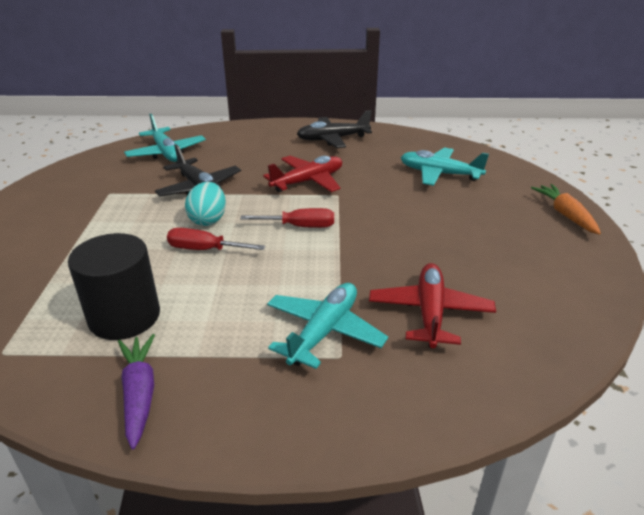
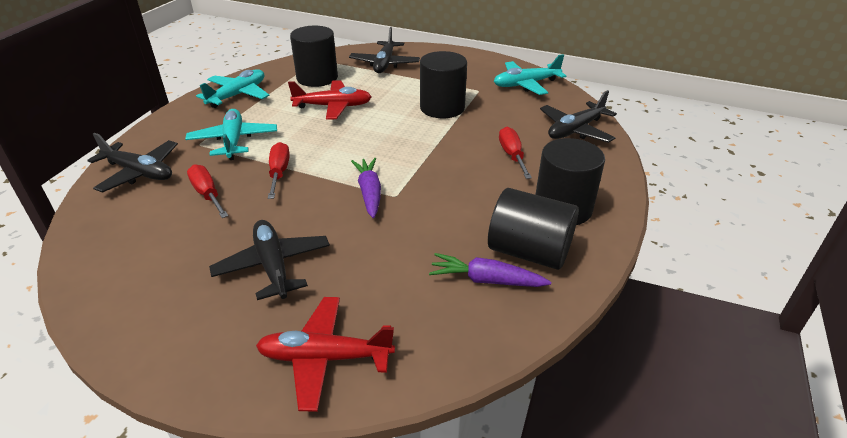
black cylinder: [68,233,160,340] = 1 -> [290,26,338,87] [420,51,467,118] [488,188,579,270] [535,138,605,225] = 4
black plane: [155,144,241,196] [297,110,372,148] = 2 -> [87,133,178,193] [209,220,330,300] [349,27,420,73] [540,90,617,143] = 4
orange carrot: [531,184,601,235] = 1 -> none = 0
purple carrot: [118,334,155,449] = 1 -> [351,158,381,218] [429,253,551,287] = 2
red screwdriver: [167,228,265,250] [240,208,334,228] = 2 -> [187,164,228,218] [268,142,290,199] [499,127,532,179] = 3
turquoise egg: [185,182,226,226] = 1 -> none = 0

